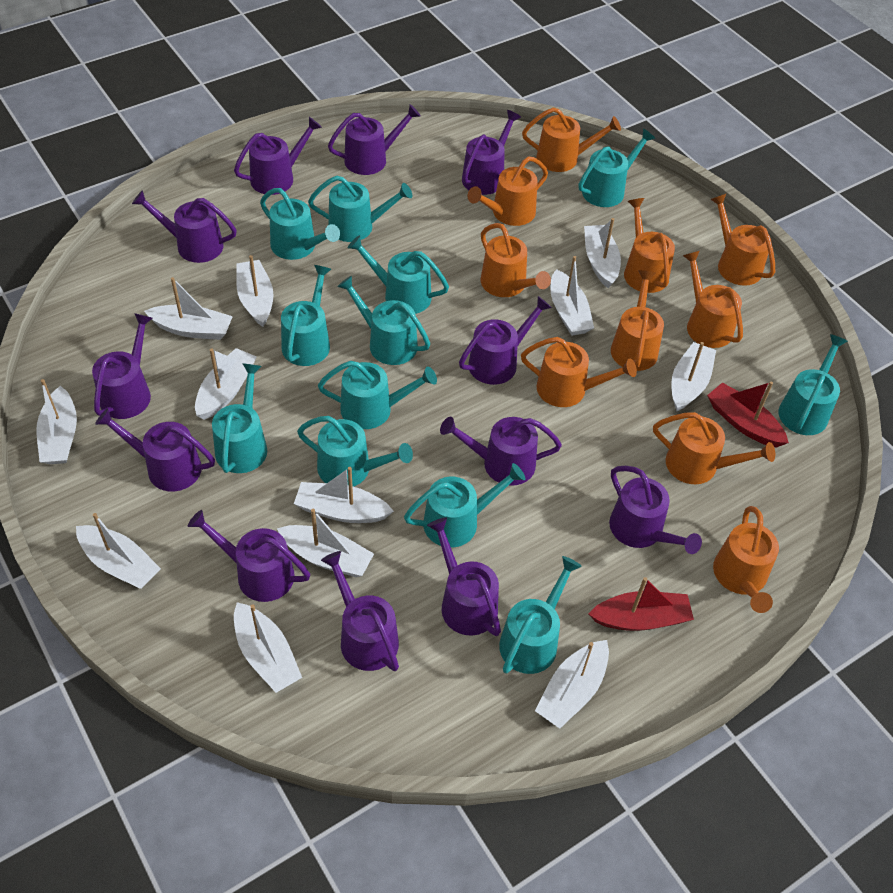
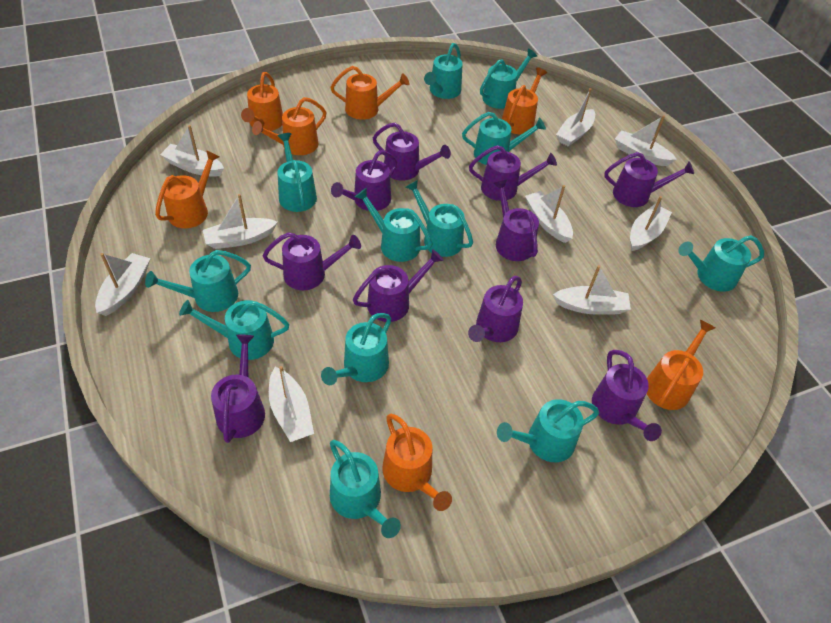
orange watering can: [468,156,548,226] [481,223,551,297] [521,337,637,407] [522,107,621,172] [611,270,664,371] [624,198,675,293] [653,412,775,484] [683,251,743,348] [710,194,775,286] [713,506,779,613] = 10 -> [155,150,220,228] [241,72,283,131] [252,97,326,155] [330,66,409,120] [382,414,452,511] [502,67,547,134] [647,320,715,410] = 7
purple watering can: [92,313,153,419] [95,408,215,492] [132,190,237,263] [188,510,310,602] [234,117,322,195] [321,551,399,671] [328,104,421,175] [427,517,501,636] [440,417,562,486] [459,296,552,385] [462,110,521,195] [609,466,702,554] = 12 -> [211,335,265,443] [263,232,361,290] [331,151,397,211] [353,249,444,322] [373,123,451,181] [468,276,523,342] [469,145,557,201] [493,180,539,261] [592,350,662,441] [604,152,694,207] = 10
red boat: [589,577,694,631] [707,381,789,448] = 2 -> none = 0
white boat: [36,379,77,464] [76,513,161,589] [144,277,233,340] [195,348,257,420] [234,602,302,693] [236,255,274,327] [277,509,374,577] [294,467,394,523] [535,640,609,729] [551,256,594,336] [584,218,621,288] [671,342,716,411] = 12 -> [95,253,150,316] [160,125,224,177] [203,194,278,249] [269,366,314,442] [525,185,573,243] [553,265,631,315] [556,88,595,147] [615,115,677,166] [630,196,672,251] = 9

